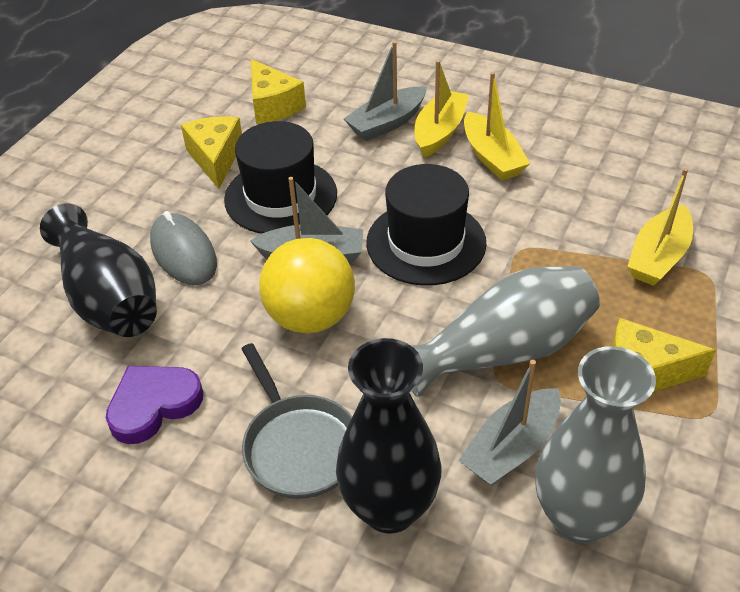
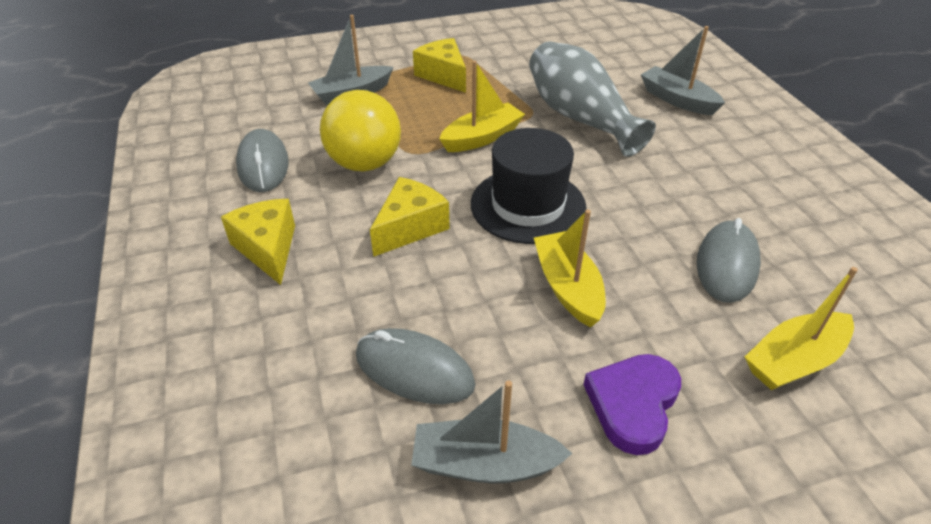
black hat: [224,121,337,234] [366,164,487,285] = 2 -> [471,128,586,244] = 1
black vase: [40,204,157,337] [336,338,442,534] = 2 -> none = 0
grey mouse: [150,211,217,285] = 1 -> [236,129,289,192] [356,328,475,404] [697,218,761,303] = 3
grey pan: [242,343,352,499] = 1 -> none = 0
grey vase: [410,266,600,398] [535,346,656,543] = 2 -> [529,41,656,157] = 1

